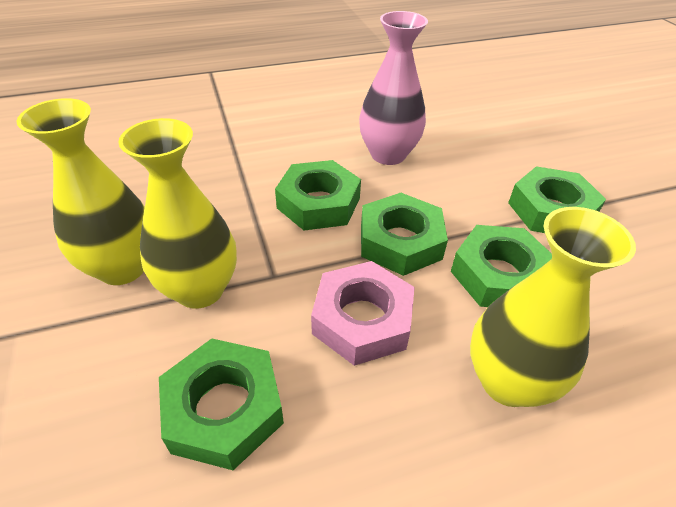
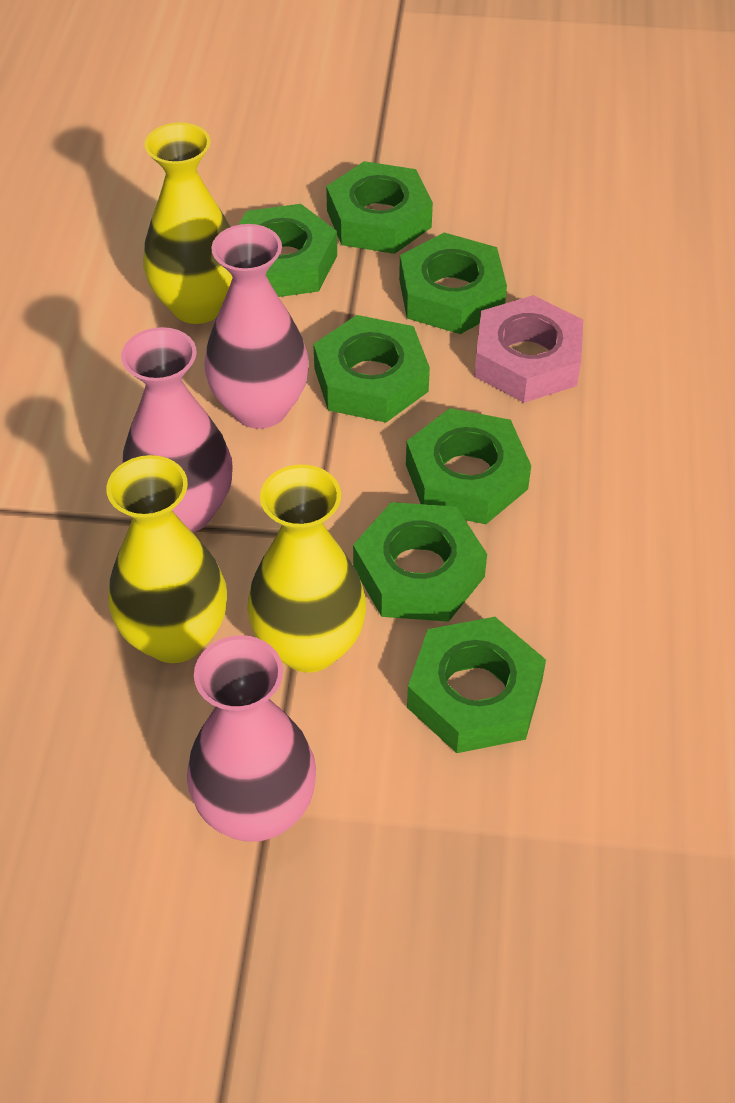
green nut: [159,338,284,470] [275,160,361,230] [361,193,448,276] [451,225,552,307] [508,166,606,233] = 5 -> [238,204,337,297] [313,315,430,422] [326,161,433,254] [353,502,487,622] [399,232,507,334] [406,408,531,524] [407,617,546,753] = 7
pink vase: [359,11,428,165] = 1 -> [121,327,233,533] [187,635,316,842] [204,224,309,429] = 3

